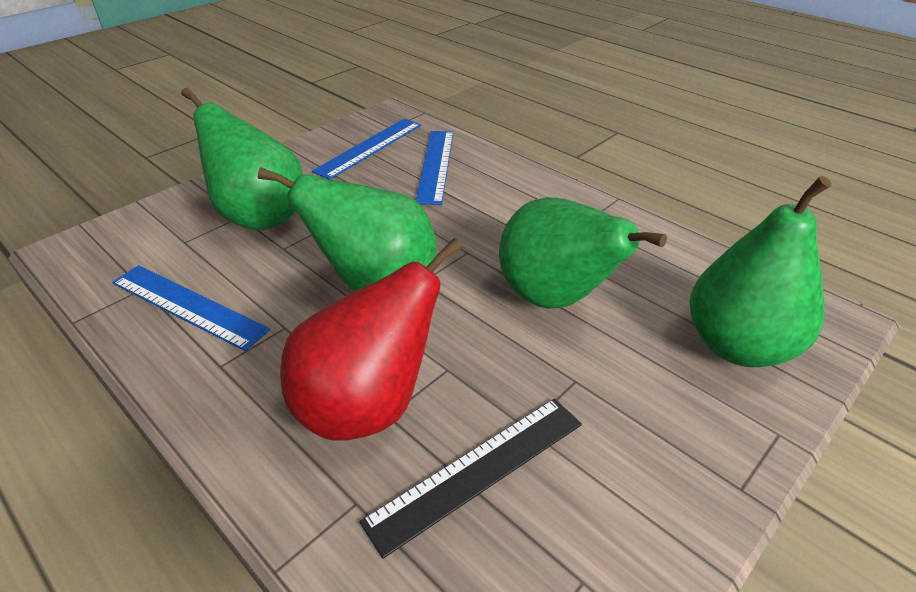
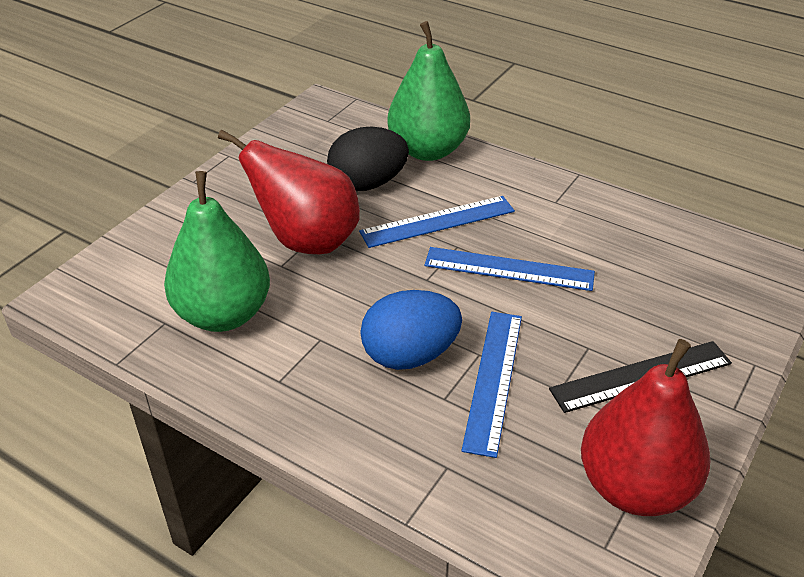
black egg: none = 0 -> [327,127,409,191] = 1
blue egg: none = 0 -> [360,290,462,370] = 1
green pear: [181,88,303,231] [258,167,437,291] [499,197,667,308] [690,176,831,367] = 4 -> [164,171,270,332] [387,21,470,161] = 2
red pear: [280,238,462,441] = 1 -> [218,130,360,254] [581,339,711,516] = 2

